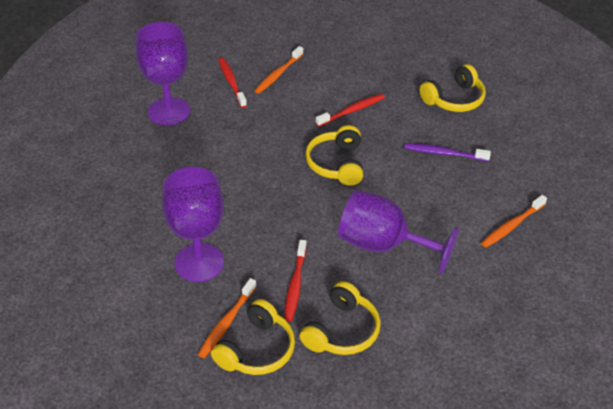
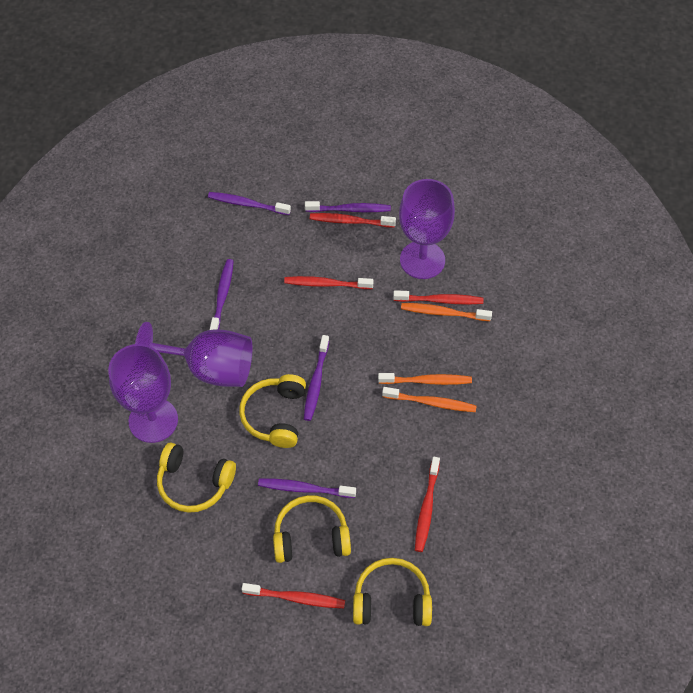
purple toothbrush: [404,143,491,161] = 1 -> [208,192,291,215] [209,259,234,330] [258,478,356,498] [304,335,329,421] [305,201,391,212] = 5
red toothbrush: [218,58,247,108] [284,240,307,322] [315,94,385,127] = 3 -> [242,583,345,608] [284,276,373,289] [310,213,396,228] [393,290,483,305] [415,457,440,552] = 5

